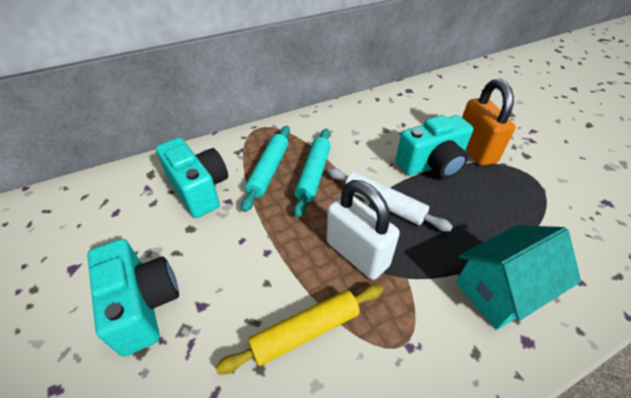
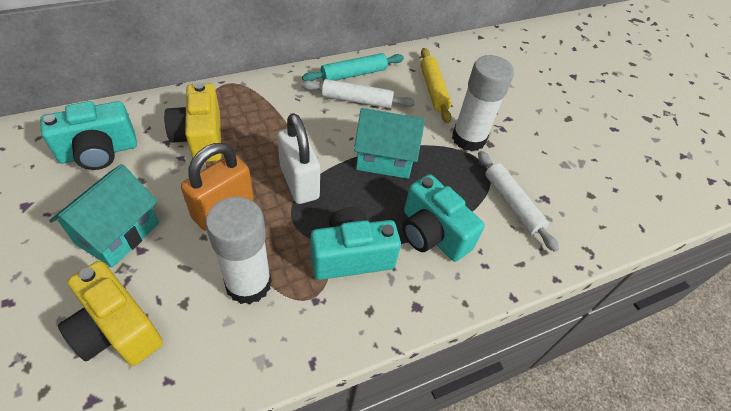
turquoise house: [455,225,581,330] = 1 -> [49,164,159,268] [354,108,425,179] = 2
turquoise rolling pin: [241,126,290,212] [294,129,331,217] = 2 -> [302,53,404,81] = 1
white glue stick: none = 0 -> [206,197,272,304] [452,55,514,152] = 2
white rolling pin: [327,168,453,232] = 1 -> [301,79,415,108] [478,151,559,252] = 2
yellow camera: none = 0 -> [58,261,163,366] [164,82,221,162] = 2

